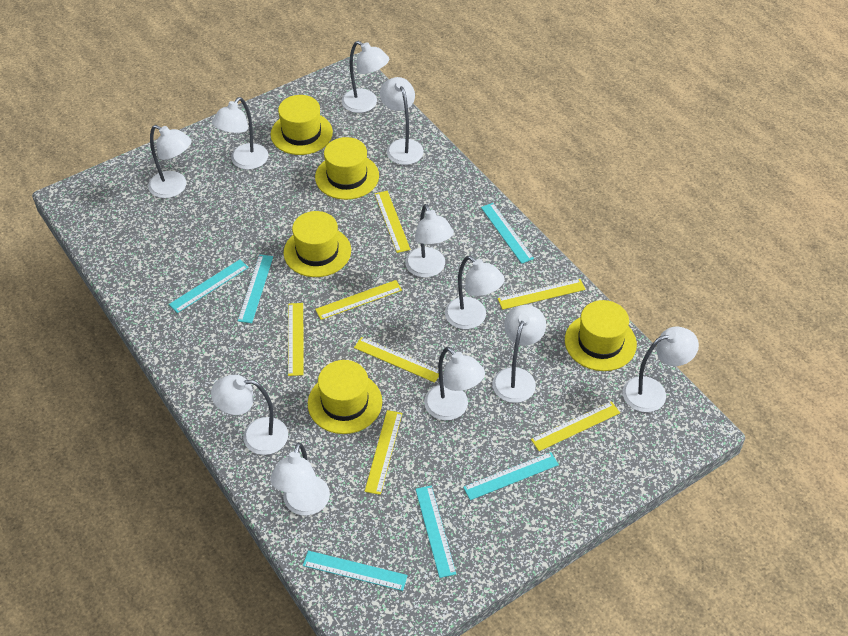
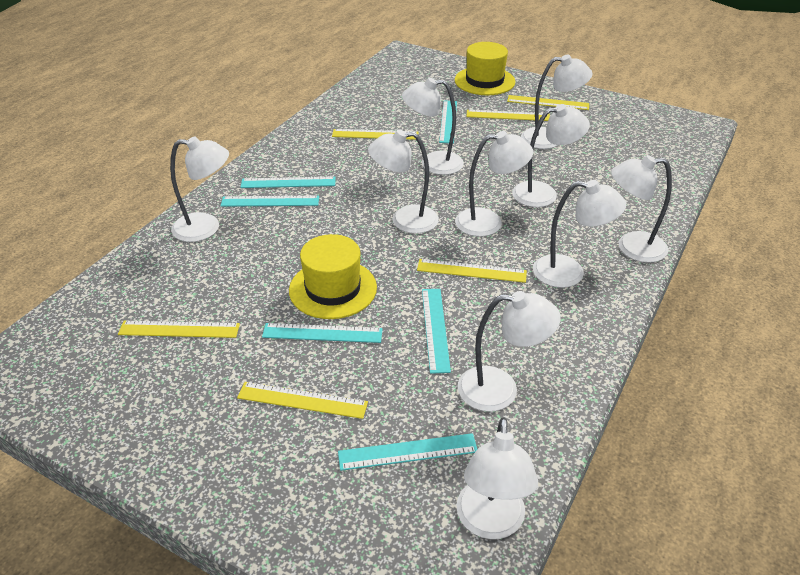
white lamp: [148,125,191,198] [211,375,288,455] [212,97,268,170] [270,442,330,516] [342,41,389,113] [380,77,424,165] [405,204,454,277] [424,347,485,420] [445,256,505,329] [492,305,546,403] [622,327,699,412] = 11 -> [170,136,229,242] [368,129,439,233] [402,78,464,175] [455,131,533,237] [456,417,538,539] [458,291,561,412] [512,104,590,207] [521,54,592,149] [533,180,626,288] [611,155,672,263] = 10
yellow hat: [270,95,333,155] [284,211,351,277] [308,360,382,434] [315,137,379,200] [565,300,637,371] = 5 -> [289,234,377,319] [455,42,515,95] = 2
yellow ruler: [288,303,304,376] [315,280,402,320] [354,337,439,383] [365,410,402,495] [375,191,411,253] [498,279,585,310] [531,401,620,451] = 7 -> [118,321,240,338] [237,382,368,419] [332,129,419,140] [417,259,527,283] [466,110,550,121] [507,95,589,110] = 6

